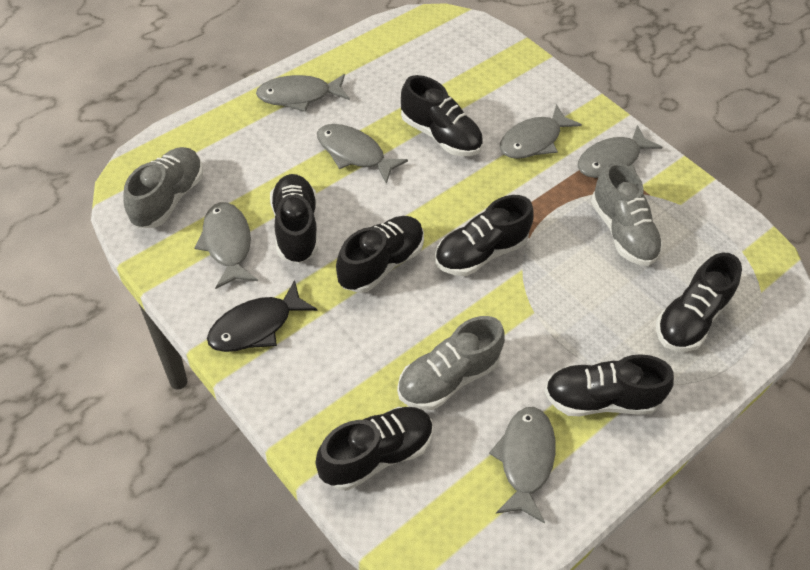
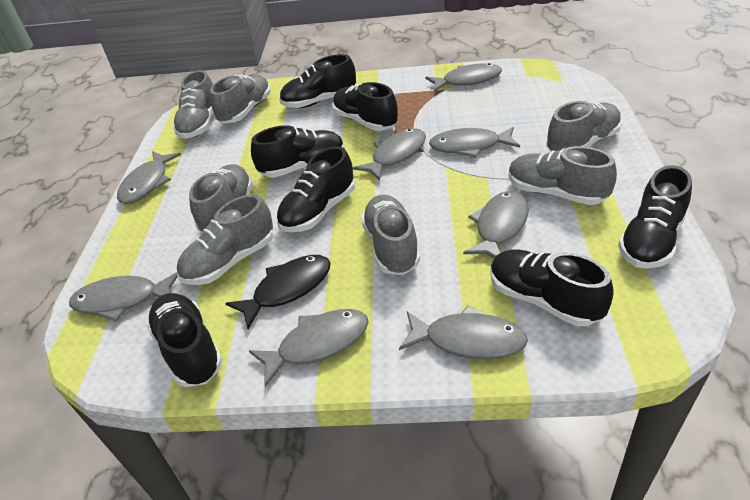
grey fish: [194,202,258,289] [256,74,350,112] [317,124,408,184] [489,407,556,524] [500,104,582,159] [578,125,662,178] = 6 -> [69,272,178,321] [117,151,181,204] [249,309,369,387] [353,128,426,181] [399,305,528,360] [425,63,502,92] [429,127,520,158] [463,191,528,258] = 8
grey shoe: [123,147,203,228] [397,316,505,410] [591,162,663,266] = 3 -> [173,70,213,139] [177,194,273,285] [189,164,253,232] [210,74,271,124] [361,195,420,275] [508,146,617,205] [546,101,622,152] = 7

